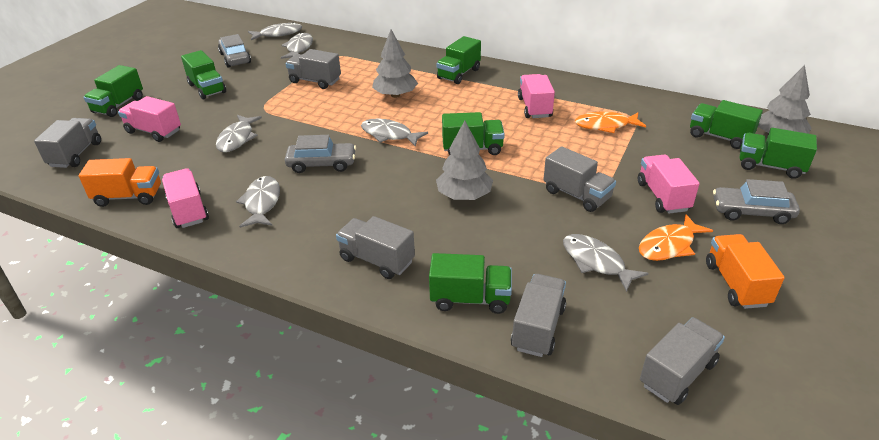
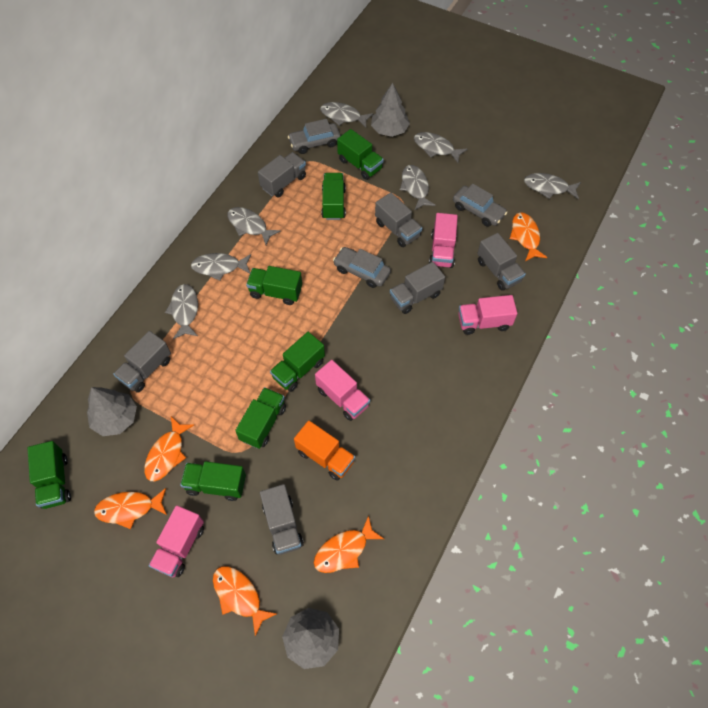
grey fish: [216,115,262,152] [236,176,280,228] [248,22,302,40] [281,33,313,59] [361,119,428,147] [563,234,649,292] = 6 -> [165,284,198,339] [191,253,251,281] [227,207,281,245] [320,102,373,128] [400,165,436,210] [414,132,467,163] [524,173,581,199] = 7
orange fish: [575,112,646,133] [639,214,713,261] = 2 -> [94,488,167,529] [144,417,194,481] [213,566,277,636] [314,515,384,573] [510,212,547,261] = 5
orange truck: [79,158,161,207] [706,234,785,309] = 2 -> [294,420,355,481] = 1

